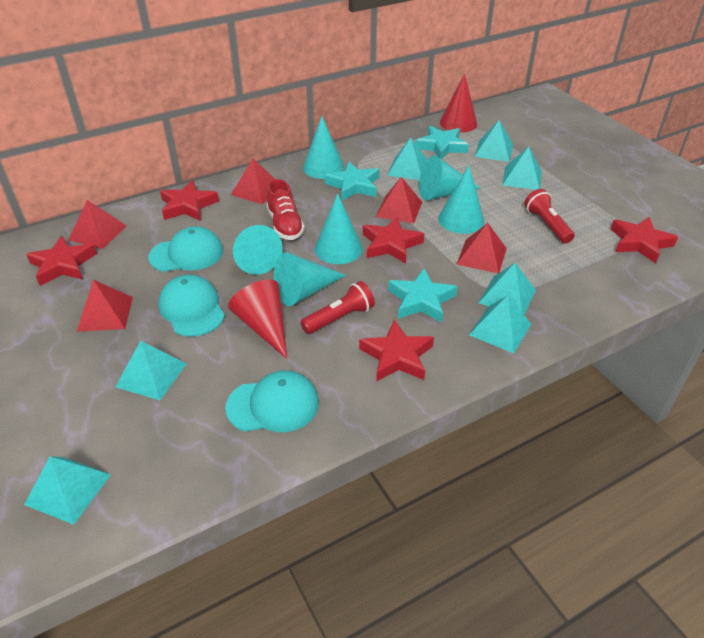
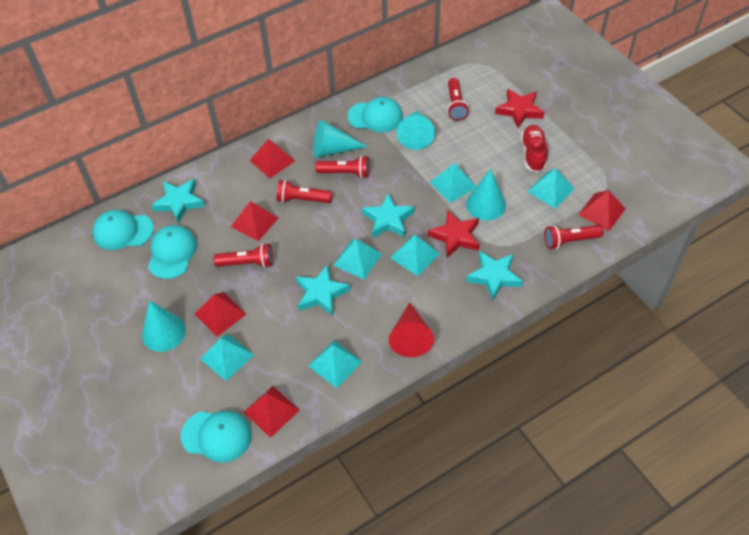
red cone: [228,279,287,359] [440,74,477,133] = 2 -> [389,302,434,357] = 1
red flashlight: [301,281,375,334] [524,189,575,243] = 2 -> [214,243,273,268] [277,180,332,203] [315,156,370,178] [447,78,469,121] [544,225,603,249] = 5
red star: [26,236,97,286] [160,180,219,221] [359,320,434,382] [363,217,424,264] [611,217,678,263] = 5 -> [428,210,479,258] [495,89,545,128] = 2
turquoise cap: [148,226,223,272] [158,275,225,337] [225,370,319,432] = 3 -> [92,210,154,250] [148,225,197,279] [181,411,252,463] [348,97,403,132] = 4
turquoise cone: [233,225,283,275] [274,252,346,306] [303,116,344,179] [315,193,363,264] [419,156,480,200] [438,165,484,234] = 6 -> [142,300,186,352] [313,120,368,158] [397,111,435,150] [466,169,506,221] = 4
turquoise pyramid: [24,456,111,525] [115,341,187,400] [387,138,427,180] [469,295,531,353] [474,120,513,162] [479,263,536,314] [502,146,542,190] = 7 -> [200,334,254,381] [308,340,363,388] [333,239,382,280] [390,235,440,276] [430,163,476,203] [527,168,575,209] = 6
turquoise star: [325,162,380,201] [388,268,458,322] [416,126,469,159] = 3 -> [151,179,205,224] [296,265,351,316] [362,193,415,238] [466,251,523,301] = 4

